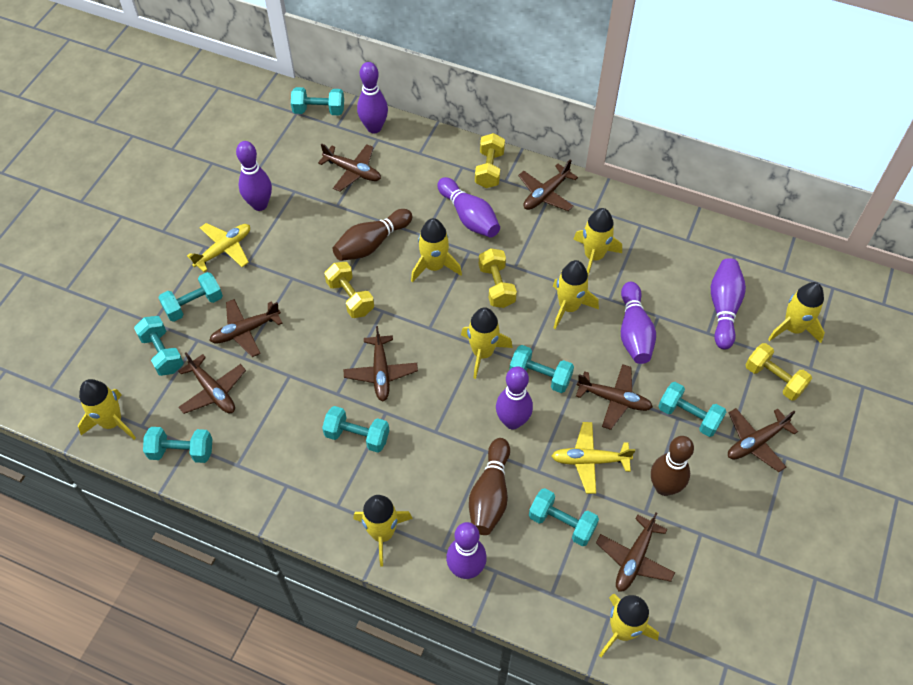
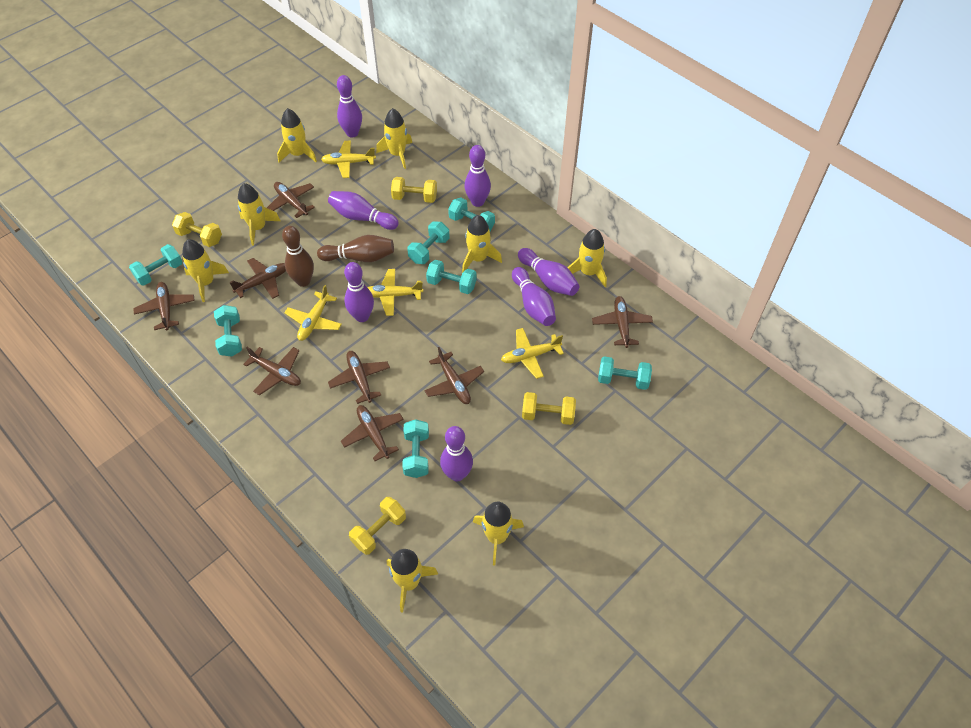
brown bowling pin: [333,209,412,261] [469,438,510,535] [651,436,694,496] = 3 -> [282,226,314,287] [317,235,394,262] = 2
turquoise dumbbell: [134,316,184,376] [143,427,212,463] [158,272,223,322] [291,87,344,116] [322,406,389,453] [509,345,574,393] [529,488,599,546] [658,382,726,437] = 8 -> [129,244,182,286] [214,305,242,357] [402,419,429,478] [407,222,450,264] [426,260,477,294] [448,197,495,231] [598,356,652,390] = 7
yellow plane: [187,223,250,272] [552,422,635,494] = 2 -> [284,285,342,341] [321,141,376,178] [367,269,423,316] [501,328,564,379] = 4

